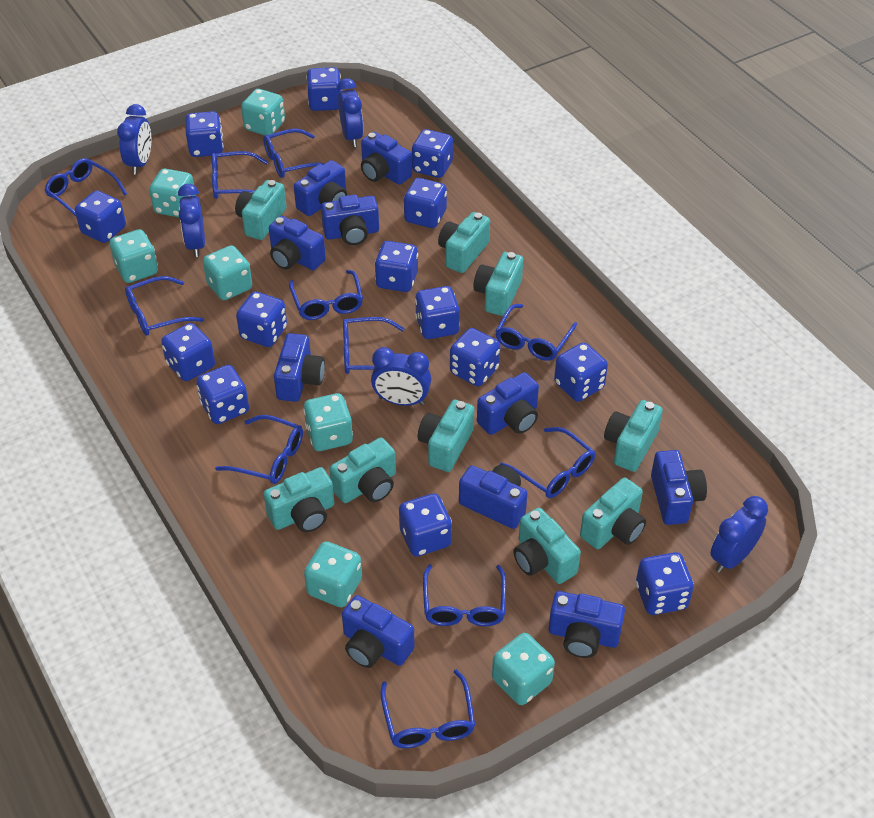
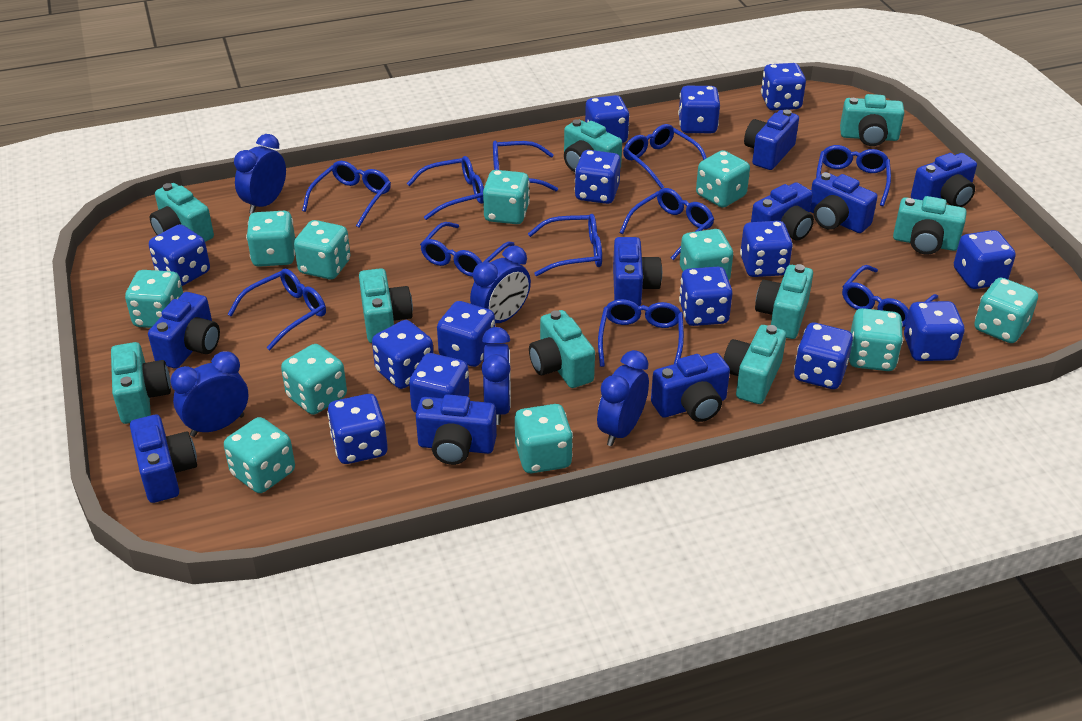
blue camera: [269,216,326,270] [274,333,325,402] [294,160,347,216] [321,195,379,245] [342,595,415,668] [361,132,412,185] [459,465,527,529] [477,372,539,435] [548,591,625,658] [651,450,707,525] = 10 -> [130,415,197,503] [148,292,220,369] [416,394,497,465] [613,237,662,306] [651,353,730,422] [744,110,799,170] [751,182,814,241] [810,172,878,233] [911,153,977,207] = 9
turquoise dice: [110,229,158,283] [149,169,196,217] [203,245,252,300] [241,89,285,135] [303,393,353,451] [304,541,362,607] [492,633,555,705] = 7 -> [125,270,183,328] [224,417,295,493] [246,211,295,267] [281,344,347,415] [294,220,350,279] [483,170,530,224] [515,404,573,473] [680,229,733,280] [696,150,750,208] [849,308,903,371] [974,277,1038,343] = 11

